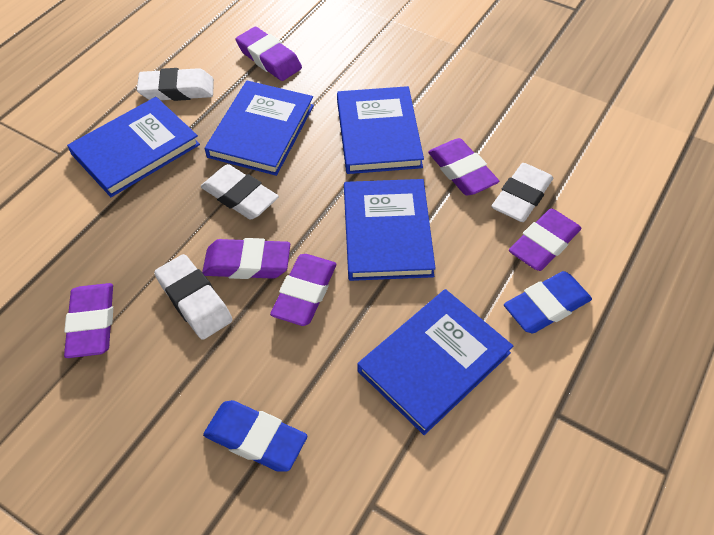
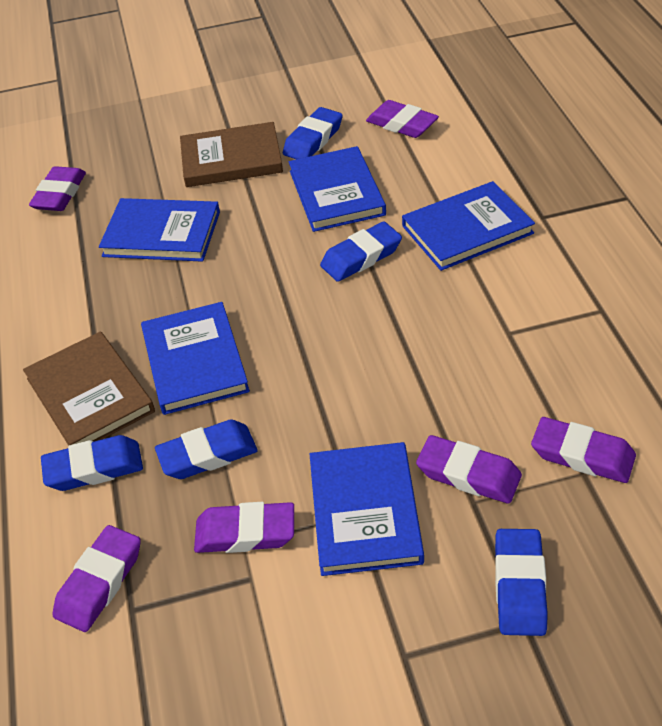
blue eraser: [203,400,307,472] [504,271,592,334] = 2 -> [41,435,143,491] [155,420,258,479] [283,107,343,159] [320,221,402,282] [495,529,547,636] = 5
brown book: none = 0 -> [23,332,155,446] [180,122,283,187] = 2
white eraser: [137,68,214,101] [154,254,233,340] [201,164,279,219] [491,163,553,222] = 4 -> none = 0

